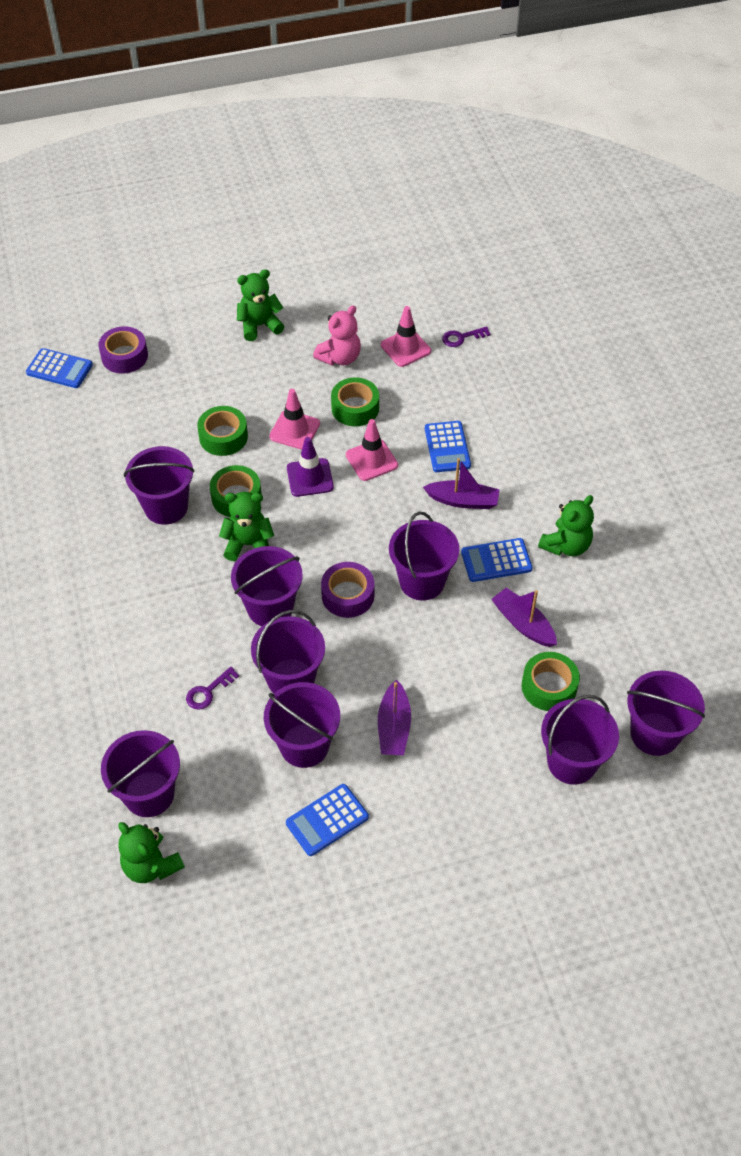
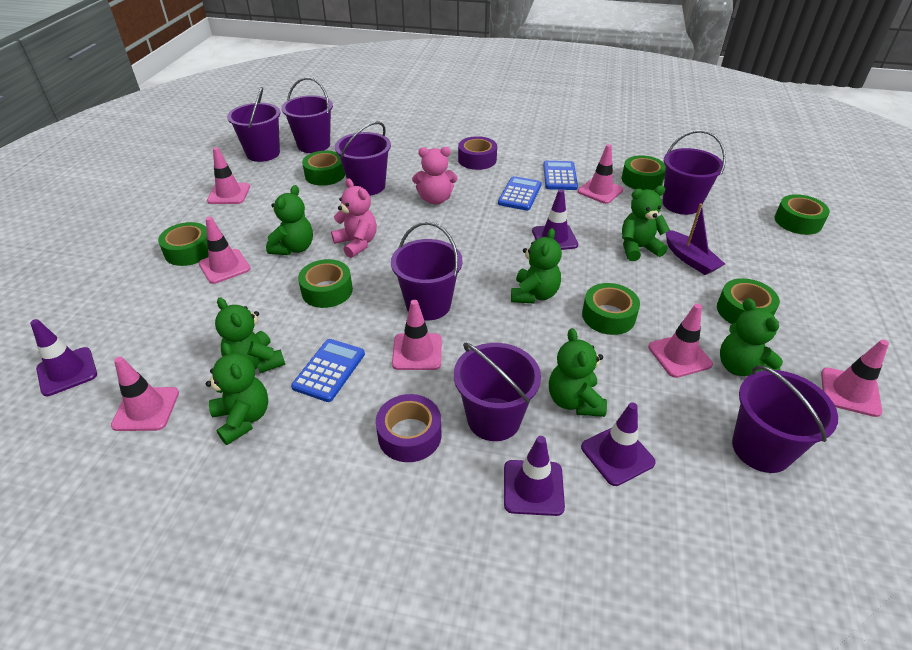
blue calculator: [26,348,93,388] [286,784,369,856] [425,421,471,472] [461,538,533,582] = 4 -> [291,339,365,402] [498,176,542,211] [543,161,578,190] = 3
green tape: [197,406,248,456] [210,465,262,517] [331,377,379,426] [522,652,580,711] = 4 -> [158,222,209,266] [298,259,353,308] [302,151,345,186] [582,283,640,335] [622,155,666,190] [717,278,780,324] [775,194,830,235] = 7
green teddy bear: [118,822,185,883] [219,492,274,561] [237,269,284,341] [538,495,594,556] = 4 -> [206,343,268,445] [215,297,285,373] [266,185,313,255] [511,228,562,303] [549,328,607,417] [622,185,670,261] [720,298,783,376] = 7
pink teddy bear: [313,305,361,365] = 1 -> [331,178,377,258] [412,147,457,204] = 2
pink traffic cone: [269,389,320,450] [346,419,398,481] [381,306,431,367] = 3 -> [111,356,179,431] [199,217,251,284] [207,147,250,204] [392,300,442,370] [578,144,623,204] [648,304,713,378] [821,340,889,417] = 7
purple boat: [378,679,411,755] [423,458,500,509] [491,588,557,647] = 3 -> [666,204,725,275] = 1
purple bucket: [101,730,180,817] [124,446,195,525] [231,546,303,626] [251,610,325,694] [264,682,340,768] [389,512,459,601] [541,695,619,785] [627,671,705,756] = 8 -> [227,87,280,162] [281,77,333,153] [335,122,391,196] [391,222,463,320] [454,343,541,441] [663,130,726,215] [732,365,838,473] = 7
purple key: [186,667,239,710] [442,326,491,347] = 2 -> none = 0
purple traffic cone: [287,437,334,497] = 1 -> [30,319,97,396] [504,436,565,516] [532,189,578,250] [581,402,656,486] = 4

